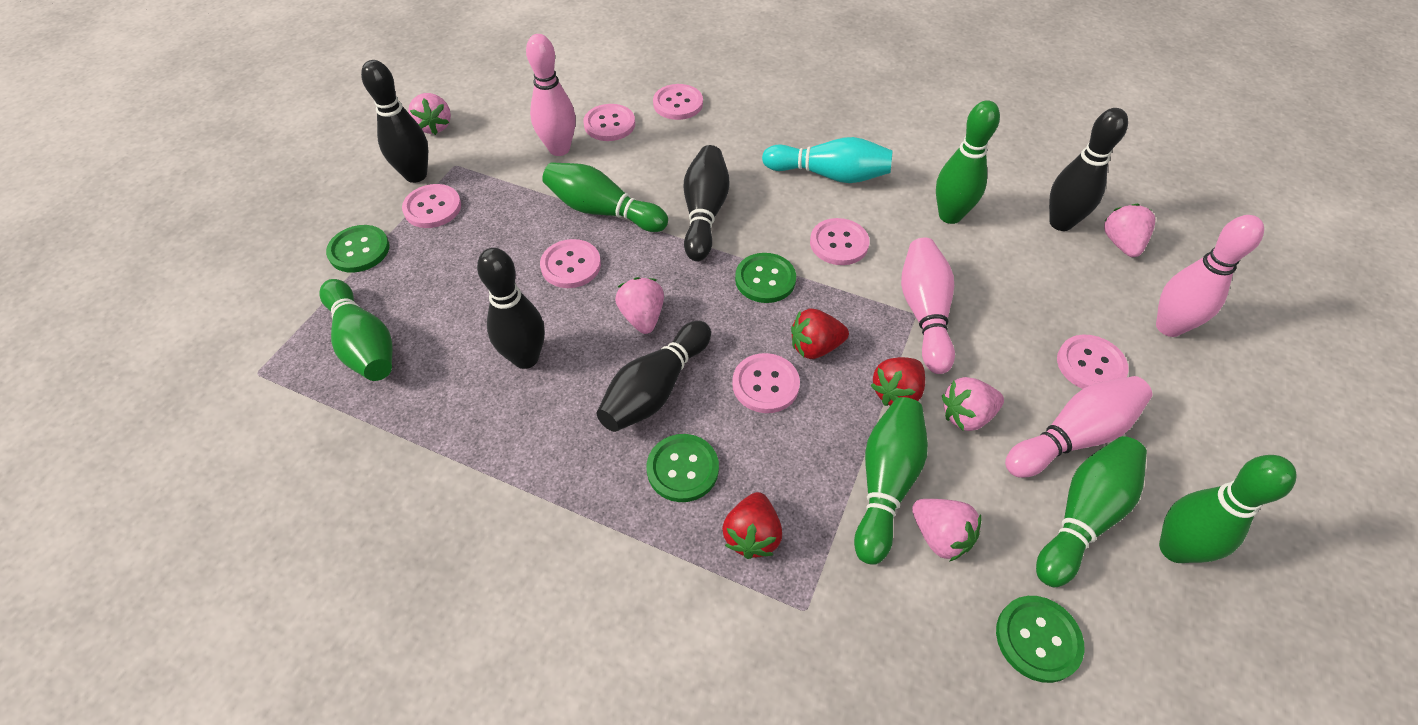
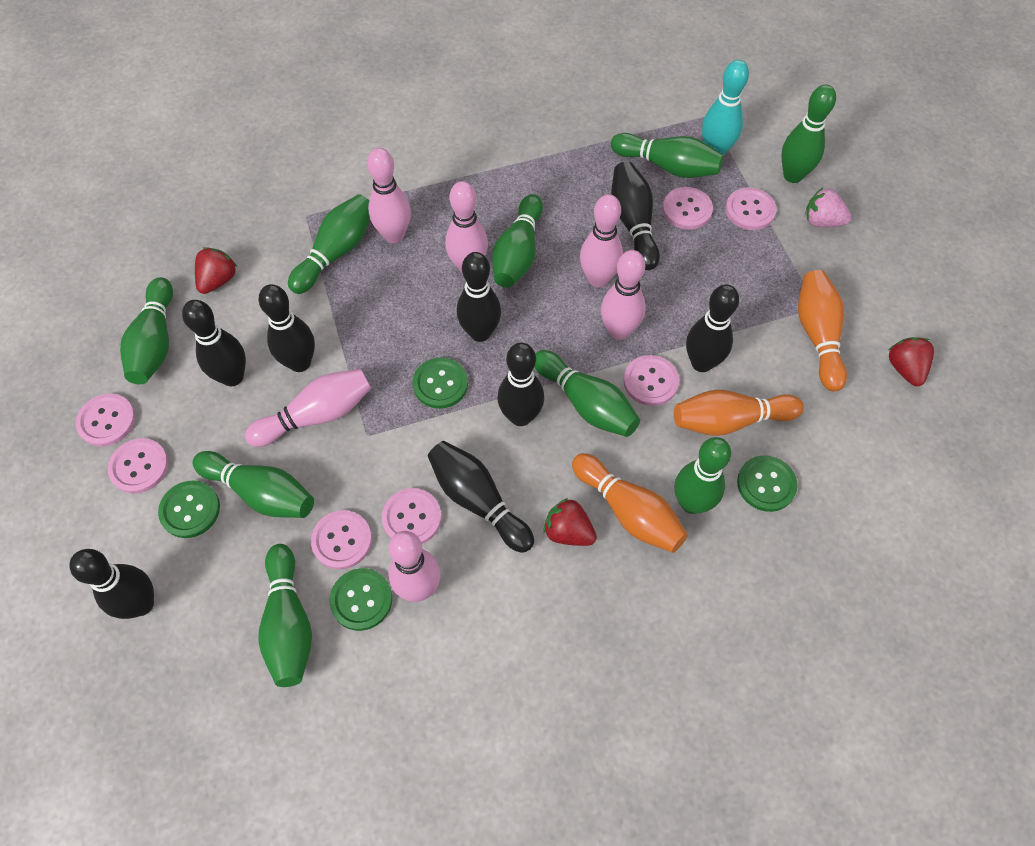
black bowling pin: [361,60,428,183] [477,248,545,369] [597,321,711,432] [684,145,730,261] [1049,108,1128,231] = 5 -> [69,549,154,619] [182,300,246,386] [258,284,315,372] [428,441,534,553] [457,252,501,342] [498,343,544,426] [611,161,660,270] [686,285,739,372] = 8
green bowling pin: [319,279,393,381] [542,162,668,232] [854,397,928,565] [936,100,1000,224] [1036,436,1147,587] [1159,455,1296,563] = 6 -> [120,277,173,384] [193,451,314,518] [258,544,312,687] [288,194,370,294] [492,194,543,288] [535,350,640,437] [611,133,724,178] [675,437,731,514] [781,85,836,183] = 9
orange bowling pin: none = 0 -> [572,453,688,553] [674,390,804,436] [798,270,847,391] = 3
pink bowling pin: [526,34,576,156] [901,238,955,374] [1005,376,1152,478] [1156,215,1264,337] = 4 -> [245,369,371,447] [367,148,411,243] [388,531,441,602] [445,181,488,274] [580,194,623,288] [601,250,646,340] = 6
pink strawberry: [408,93,451,135] [615,277,664,334] [912,499,981,562] [942,377,1004,431] [1104,204,1155,257] = 5 -> [805,188,851,227] = 1

